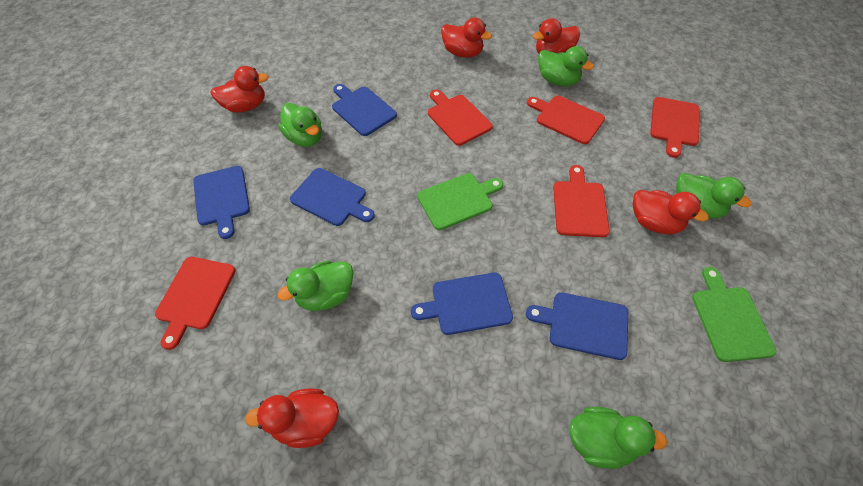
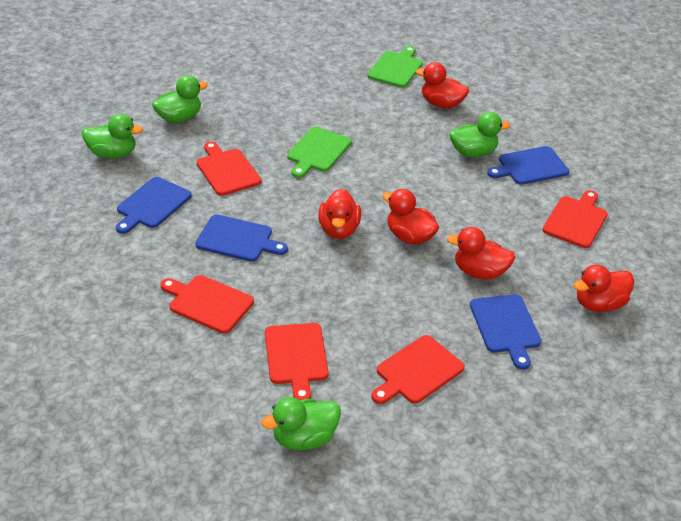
blue cutting board: [193,166,250,239] [290,168,375,226] [332,84,397,136] [411,273,513,335] [526,292,628,360] = 5 -> [116,177,192,234] [195,214,288,262] [470,294,541,370] [487,146,569,185] = 4
green duck: [278,261,353,311] [279,103,322,147] [538,46,594,87] [569,407,668,469] [676,173,751,219] = 5 -> [82,114,143,159] [152,75,208,123] [261,397,341,450] [450,112,510,157] = 4

